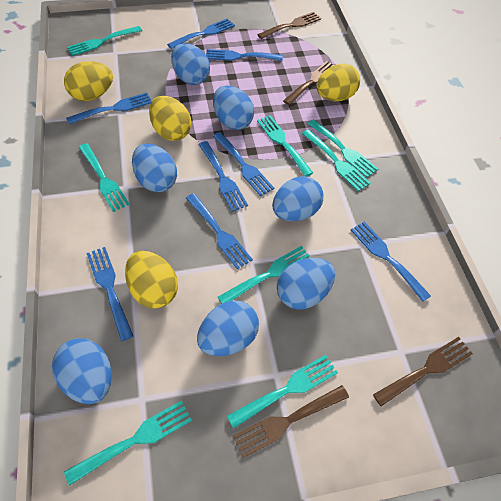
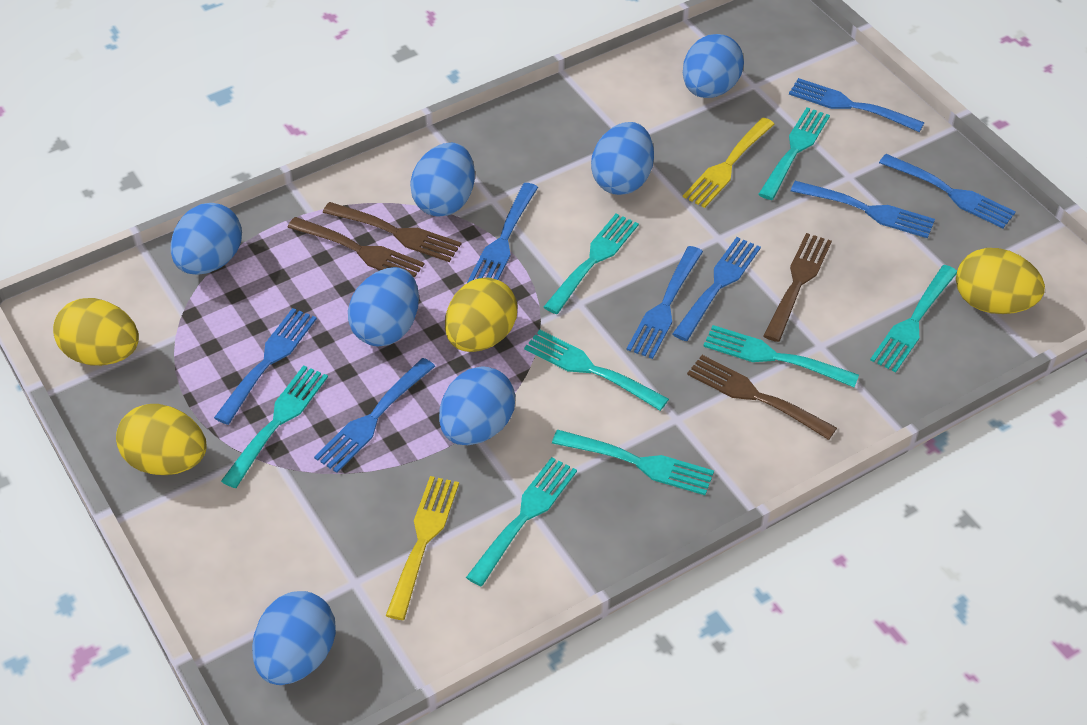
yellow fork: none = 0 -> [386,476,459,620] [683,118,774,208] = 2

